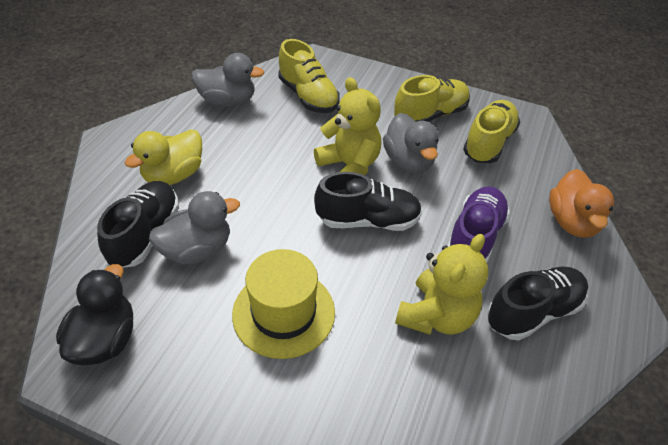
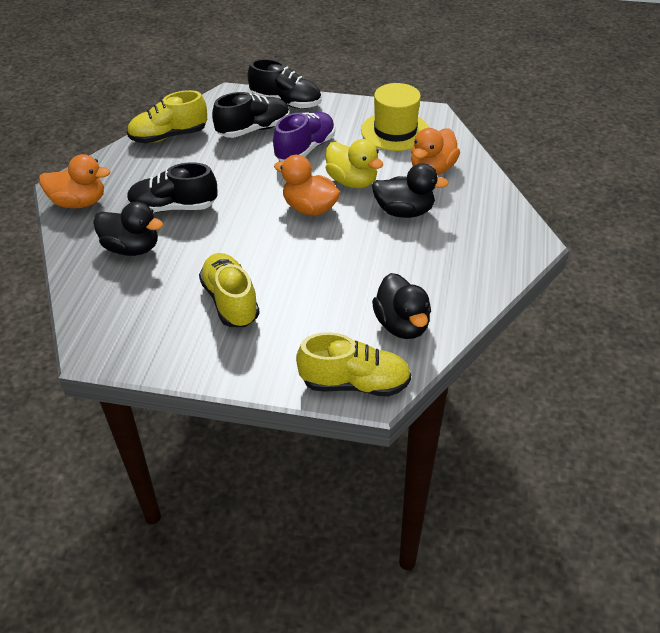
black duck: [56,264,133,365] = 1 -> [93,202,163,256] [372,163,449,218] [372,273,431,339] = 3
grey duck: [149,191,240,264] [192,53,264,107] [383,113,439,173] = 3 -> none = 0
orange duck: [549,169,614,238] = 1 -> [39,154,111,208] [274,155,340,216] [411,128,460,175] = 3
yellow teddy bear: [314,77,381,175] [395,234,488,335] = 2 -> none = 0

